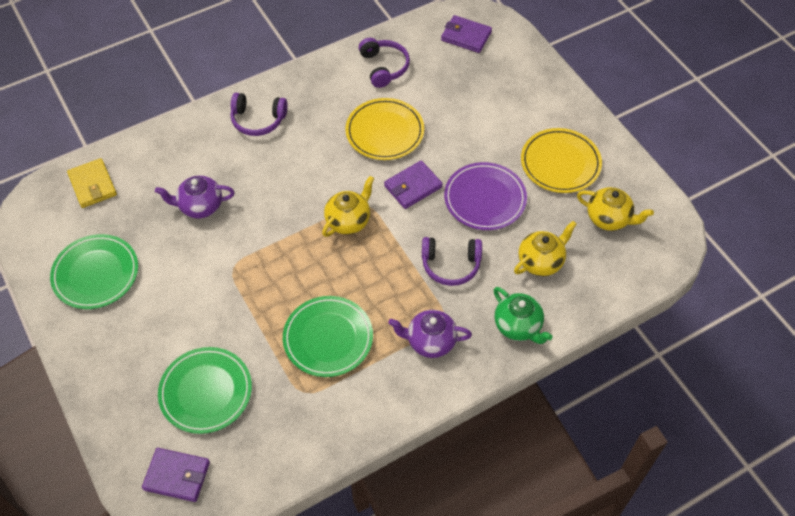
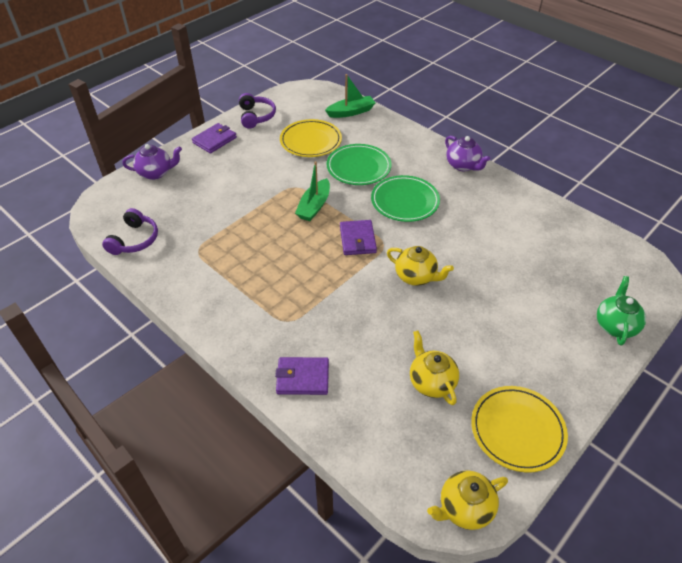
green boat: none = 0 -> [295,161,330,221] [325,74,375,118] = 2
green plate: [50,234,138,309] [158,347,252,434] [283,296,373,377] = 3 -> [326,144,392,185] [371,175,440,222] = 2
purple headphones: [230,93,288,136] [359,38,410,88] [422,237,482,286] = 3 -> [102,208,158,255] [239,93,276,129] = 2
purple plate: [444,162,527,230] = 1 -> none = 0
yellow wallet: [67,158,117,208] = 1 -> none = 0

